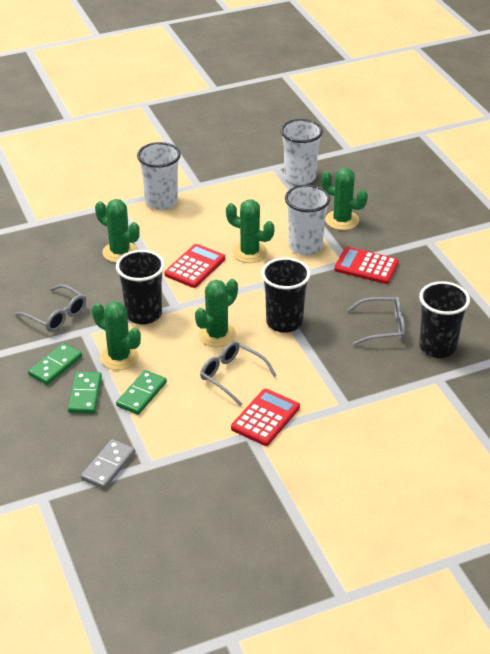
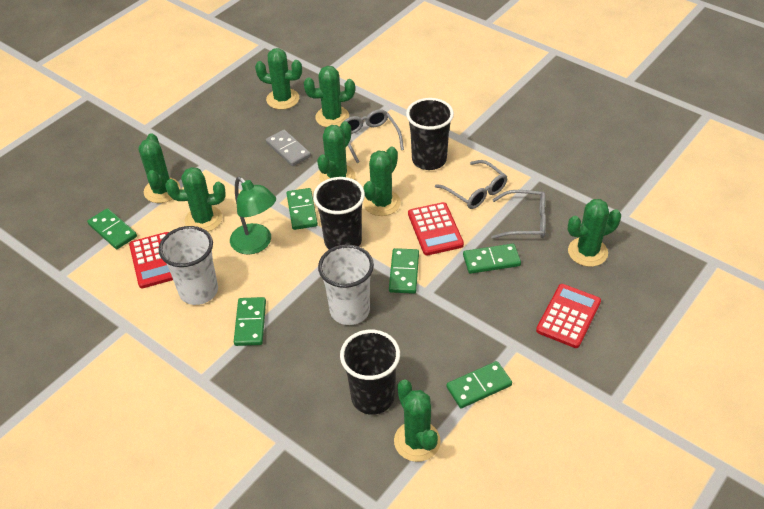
green cactus: [92,301,141,370] [95,199,140,263] [195,279,238,348] [226,200,275,263] [321,168,368,230] = 5 -> [138,133,180,203] [165,167,226,232] [255,48,302,110] [304,66,355,127] [317,121,355,182] [363,147,401,216] [394,379,441,462] [568,199,621,267] = 8
green domino: [28,343,82,385] [68,372,102,414] [116,370,167,415] = 3 -> [87,208,137,249] [234,297,266,346] [287,188,318,230] [389,248,419,294] [446,361,512,408] [463,244,521,274] = 6
green lamp: none = 0 -> [230,177,276,255] = 1
white cup: [137,142,181,210] [281,119,323,185] [285,185,330,255] = 3 -> [159,226,218,305] [318,244,374,325] = 2

